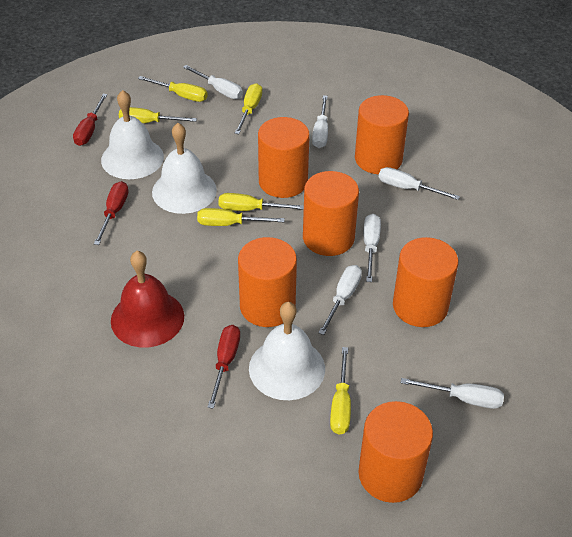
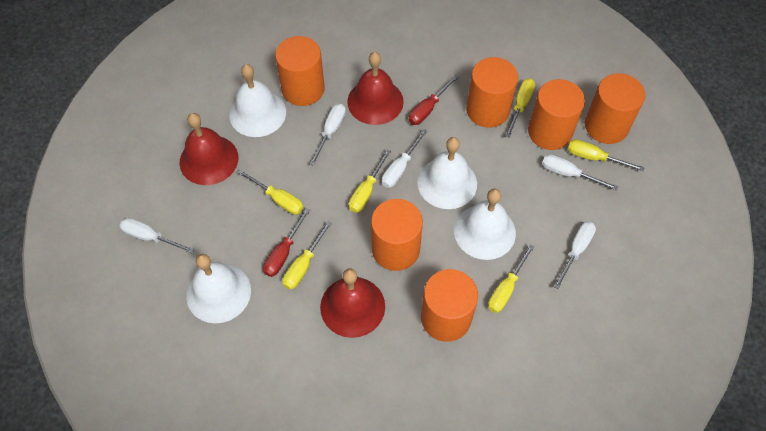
red bell: [111,251,184,347] = 1 -> [180,113,238,185] [320,268,385,338] [347,52,404,125] = 3
red screwdriver: [73,94,107,146] [94,181,129,245] [207,325,240,409] = 3 -> [263,208,310,277] [408,75,458,125] = 2
white bell: [101,90,164,179] [152,123,217,214] [249,302,325,400] = 3 -> [186,254,251,323] [229,64,286,137] [418,137,477,209] [454,189,516,260] = 4
white screwdriver: [183,65,243,99] [312,95,328,148] [318,265,362,335] [364,214,381,282] [379,167,460,200] [401,378,504,409] = 6 -> [120,218,194,253] [310,104,346,166] [382,129,428,188] [542,154,618,190] [554,222,596,289] = 5

